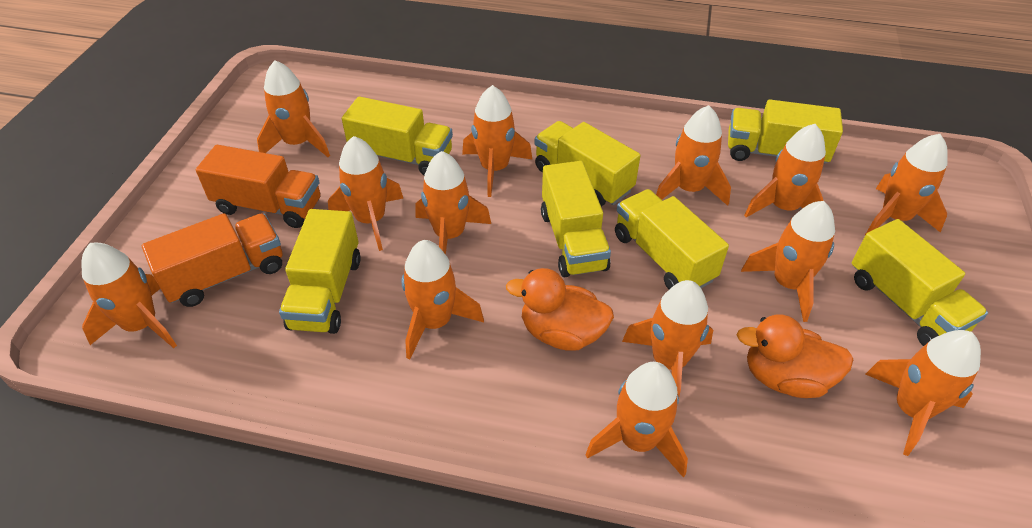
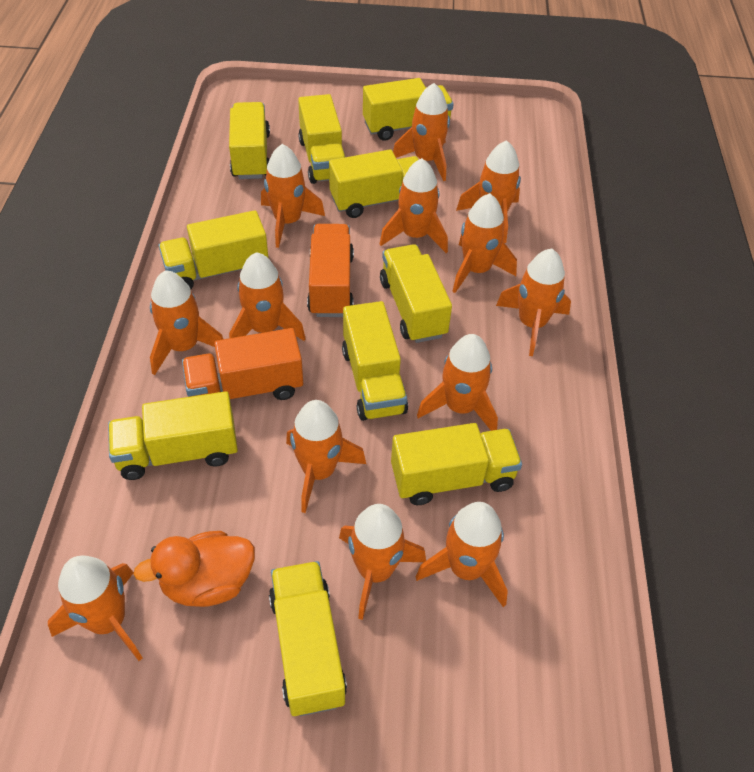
orange duck: [506,268,614,351] [737,314,854,398] = 2 -> [133,531,255,607] = 1
yellow truck: [279,209,361,334] [342,96,453,175] [535,121,640,206] [541,161,611,277] [615,189,729,289] [728,100,843,164] [852,219,988,346] = 7 -> [108,391,238,480] [159,210,269,289] [229,102,270,179] [269,561,347,716] [298,94,345,184] [329,150,419,218] [342,301,408,421] [363,78,454,141] [380,244,452,343] [391,423,522,505] = 10

